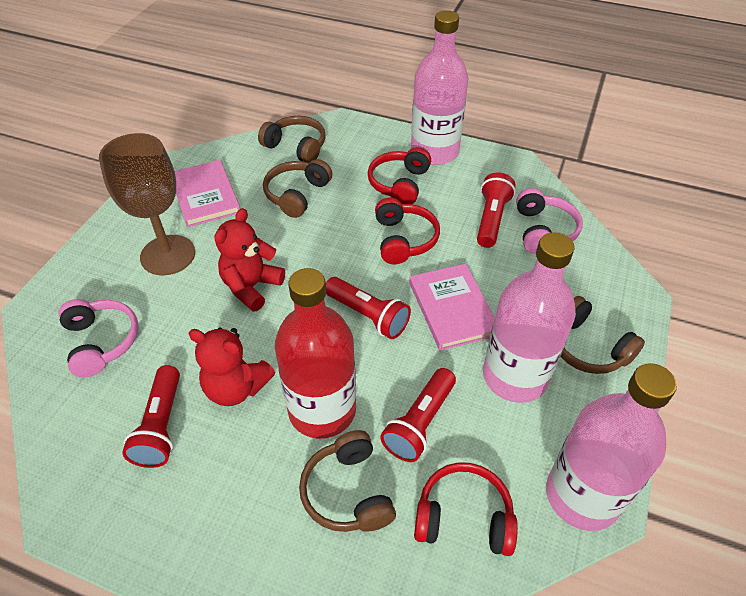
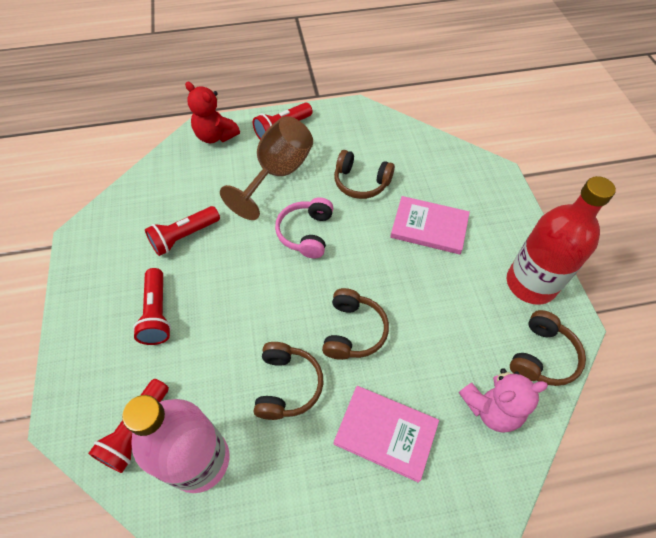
pink bottle: [411,10,468,165] [483,232,576,403] [546,363,677,531] = 3 -> [122,395,229,493] = 1
pink headphones: [58,299,139,378] [516,188,583,254] = 2 -> [275,197,333,259] = 1
pink teddy bear: none = 0 -> [459,368,548,433] = 1
red headphones: [368,147,431,204] [375,198,440,264] [414,462,518,556] = 3 -> none = 0
red teddy bear: [188,327,275,406] [214,208,285,312] = 2 -> [185,82,240,143] = 1

